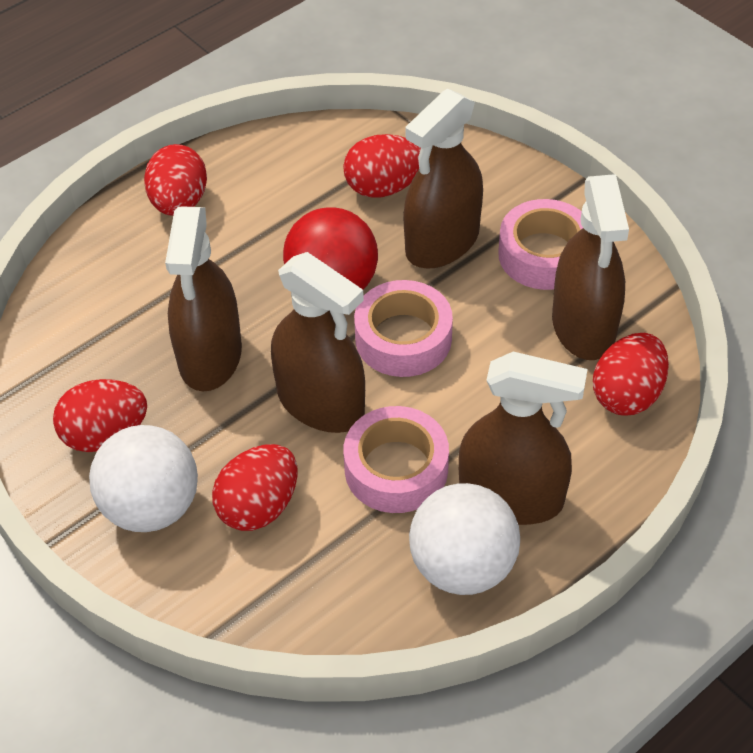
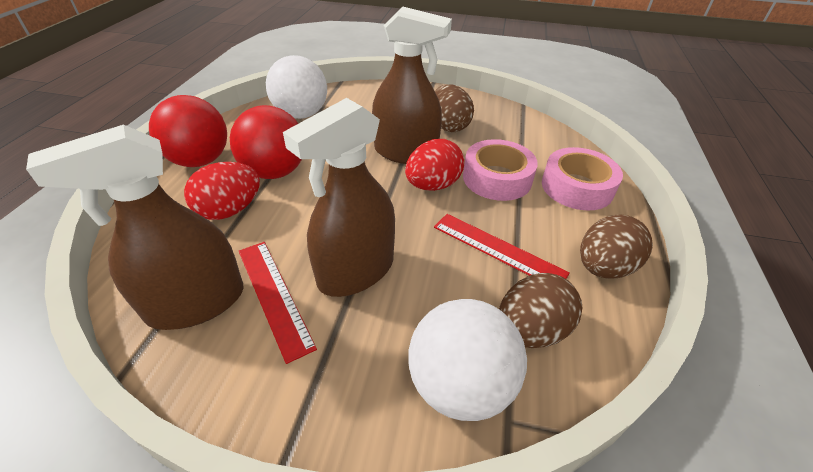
brown egg: none = 0 -> [435,84,474,132] [499,273,583,348] [580,214,653,279] = 3
brown spray bottle: [165,207,242,391] [271,252,365,433] [403,88,483,268] [459,352,588,525] [552,174,629,360] = 5 -> [26,124,244,330] [283,98,395,297] [372,6,452,164] = 3
pink tape: [343,406,449,513] [354,280,453,377] [498,199,583,290] = 3 -> [463,139,538,201] [542,147,623,210] = 2
red ball: [283,207,378,289] = 1 -> [149,95,227,167] [230,105,302,179] = 2
red egg: [53,379,147,452] [144,144,207,216] [212,444,298,531] [343,134,421,198] [593,333,669,416] = 5 -> [184,162,260,220] [405,139,464,191] = 2
red ruler: none = 0 -> [239,242,317,364] [434,214,570,279] = 2

